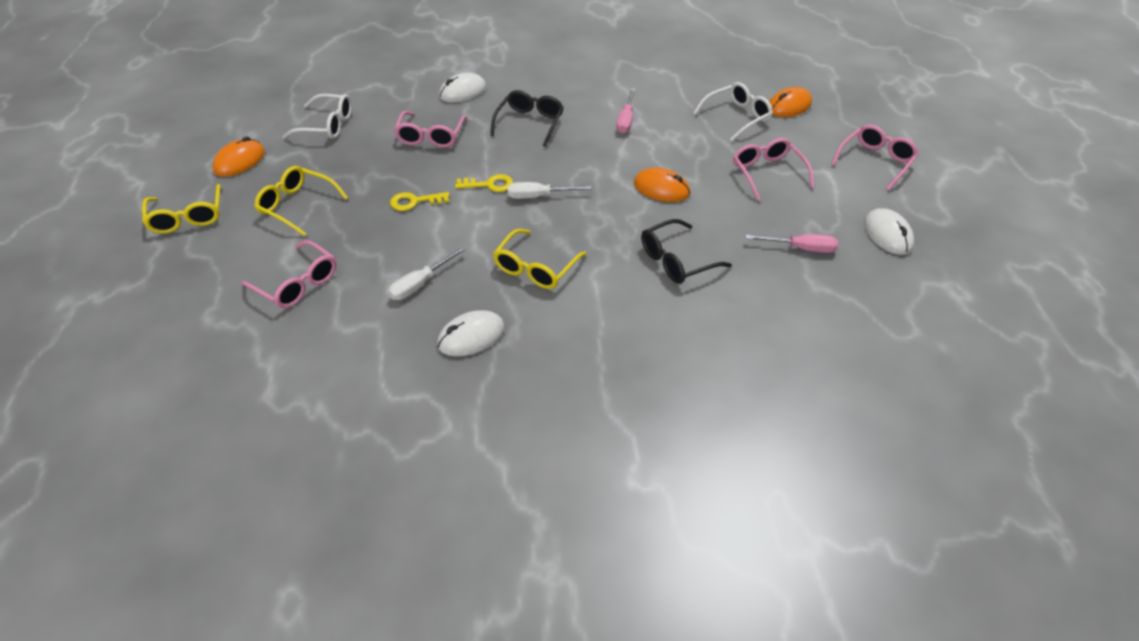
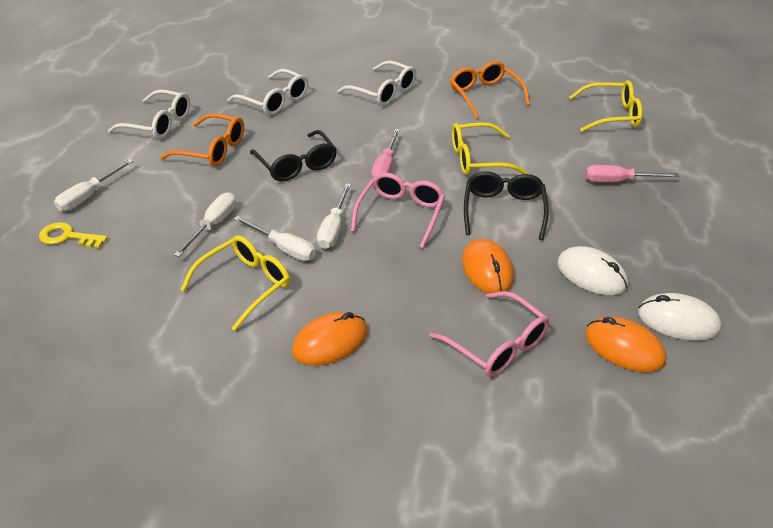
orange glasses: none = 0 -> [160,113,244,167] [450,61,530,119] = 2
pink glasses: [241,240,336,308] [394,111,467,148] [733,138,814,201] [831,125,919,191] = 4 -> [351,172,445,248] [429,291,550,377] = 2
white glasses: [282,94,352,139] [693,82,773,141] = 2 -> [108,90,190,139] [227,69,308,115] [337,60,416,106] = 3
white mouse: [437,310,505,356] [439,73,486,102] [864,208,914,255] = 3 -> [557,246,628,295] [638,293,721,341] = 2
white screwdriver: [388,247,466,300] [508,182,591,199] = 2 -> [54,159,133,211] [174,192,236,257] [234,216,316,261] [317,184,351,249] = 4
yellow key: [390,192,449,211] [455,174,513,192] = 2 -> [39,222,108,248] = 1

